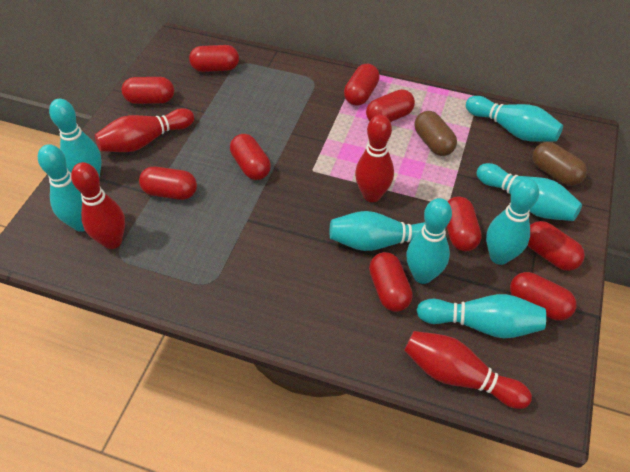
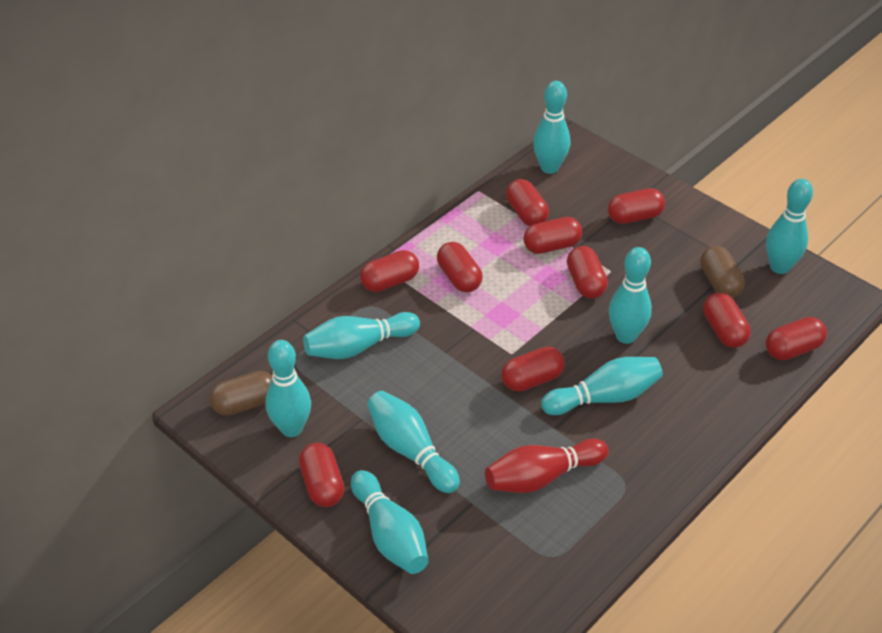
red bowling pin: [71,162,125,249] [95,108,194,152] [355,115,394,202] [404,331,532,409] = 4 -> [485,438,608,493] = 1

